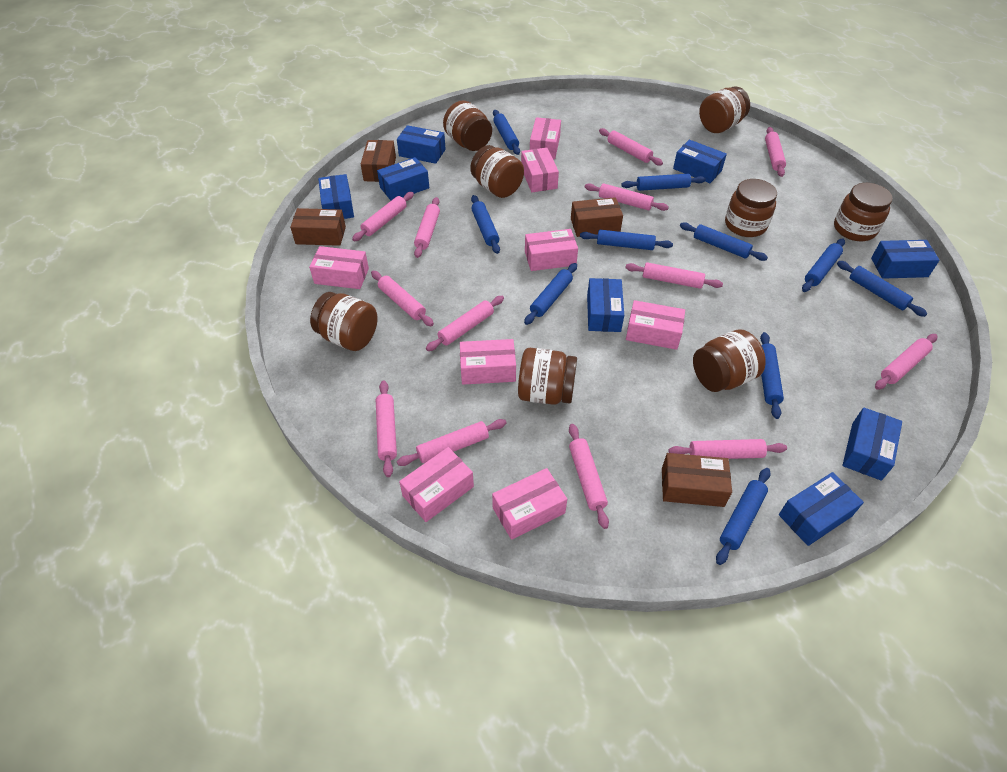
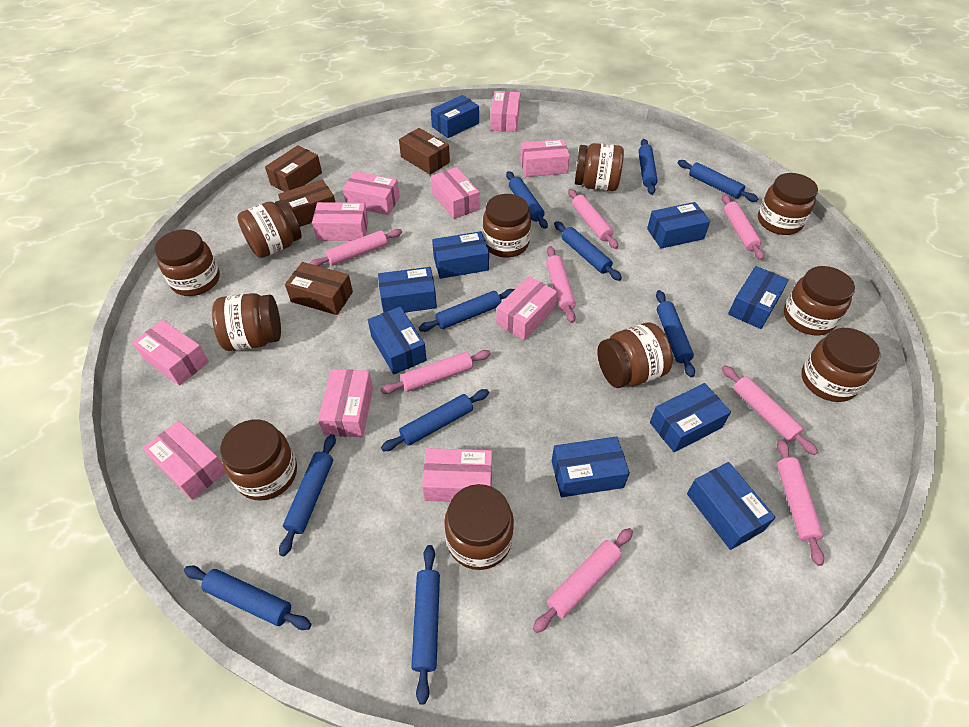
blue box: [318,174,354,219] [377,157,429,200] [397,125,446,164] [587,278,624,332] [673,140,727,183] [779,472,864,546] [842,408,902,481] [871,240,940,279] = 8 -> [368,306,427,374] [378,267,437,313] [431,95,479,138] [432,231,489,279] [552,436,630,497] [647,202,710,249] [650,383,731,452] [687,462,776,550] [728,266,789,329] = 9
brown jar: [310,292,378,351] [443,100,492,151] [470,145,524,198] [518,348,577,405] [693,329,766,392] [699,86,750,133] [725,179,777,237] [834,183,893,241] = 8 -> [154,229,220,296] [212,293,281,351] [220,420,297,501] [237,200,302,258] [444,484,514,570] [483,194,531,258] [575,143,624,191] [598,322,673,388] [758,173,818,235] [784,266,855,336] [802,328,881,402] = 11
pink box: [309,246,369,289] [399,447,474,522] [460,339,516,385] [492,468,567,540] [521,147,559,192] [525,229,578,271] [530,117,561,159] [626,300,685,350] = 8 -> [132,320,209,386] [143,421,226,500] [312,202,368,241] [318,369,373,437] [343,171,400,215] [422,448,492,502] [431,167,480,219] [490,91,520,132] [496,276,557,340] [520,139,570,177] = 10
pink rolling pin: [352,192,414,241] [371,271,434,326] [376,381,397,477] [397,419,506,466] [414,197,440,258] [426,296,504,351] [569,424,609,529] [585,183,669,211] [599,128,663,165] [625,262,723,289] [668,439,787,459] [765,127,786,177] [875,334,937,390] = 13 -> [309,229,402,266] [381,350,491,394] [533,528,633,633] [546,246,576,323] [568,189,618,249] [722,194,764,260] [722,365,818,455] [777,439,824,566] = 8

